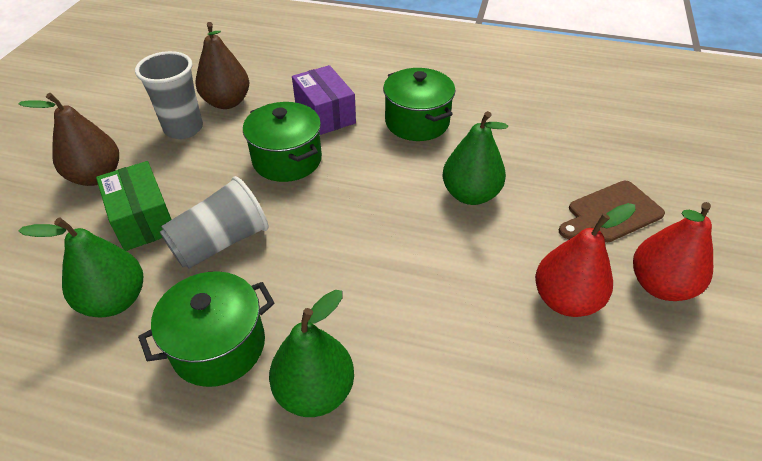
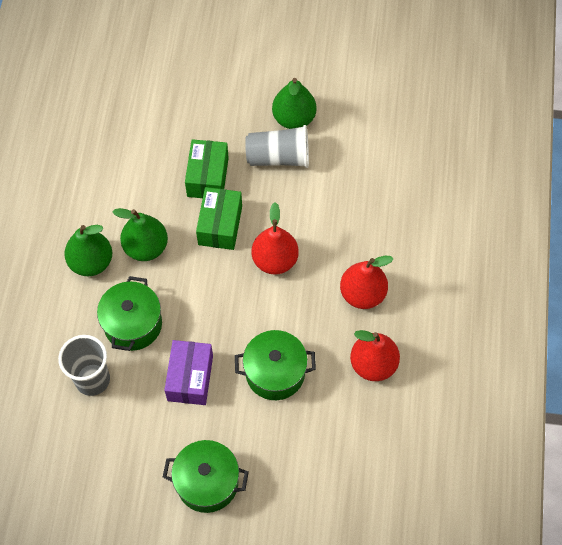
brown cutting board: [559,181,665,242] = 1 -> none = 0
brown pear: [18,93,119,186] [195,22,250,109] = 2 -> none = 0
green box: [96,161,172,251] = 1 -> [185,139,229,199] [196,187,242,250] = 2
red pear: [535,203,635,317] [633,202,713,301] = 2 -> [251,202,299,275] [340,256,394,309] [350,330,400,381] = 3

